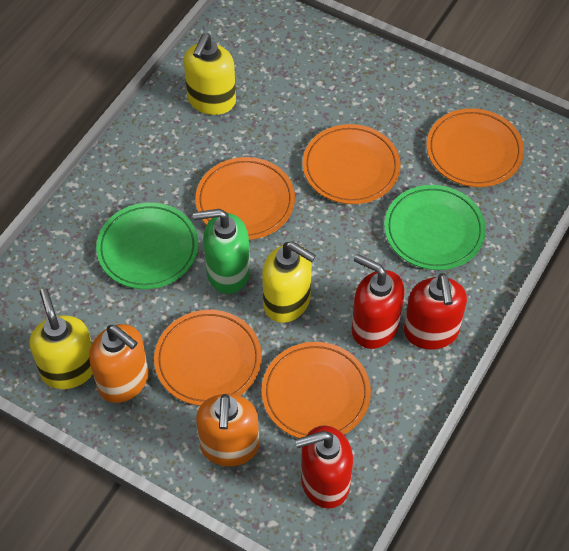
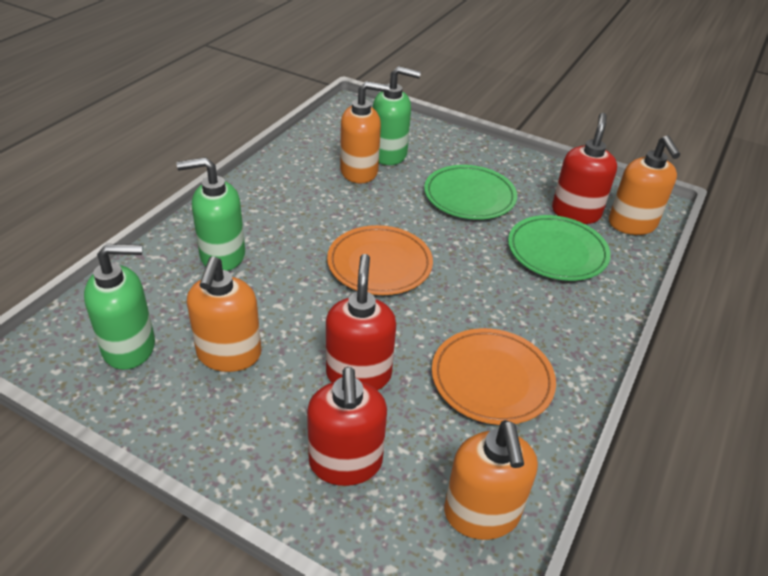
green soap dispenser: [193,209,250,294] = 1 -> [84,244,155,370] [177,157,245,271] [373,66,421,165] = 3
orange plate: [154,310,262,406] [195,157,295,240] [262,342,371,438] [302,124,400,204] [427,108,524,187] = 5 -> [327,225,433,295] [432,328,556,425] = 2
orange soap dispenser: [89,324,149,403] [196,394,259,466] = 2 -> [187,256,261,372] [340,81,390,184] [444,420,538,540] [609,135,680,235] = 4
yellow soap dispenser: [30,288,93,389] [184,33,236,115] [262,241,316,323] = 3 -> none = 0

